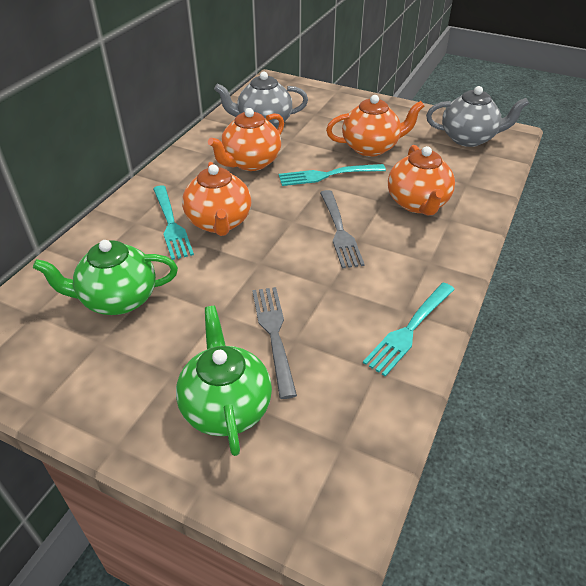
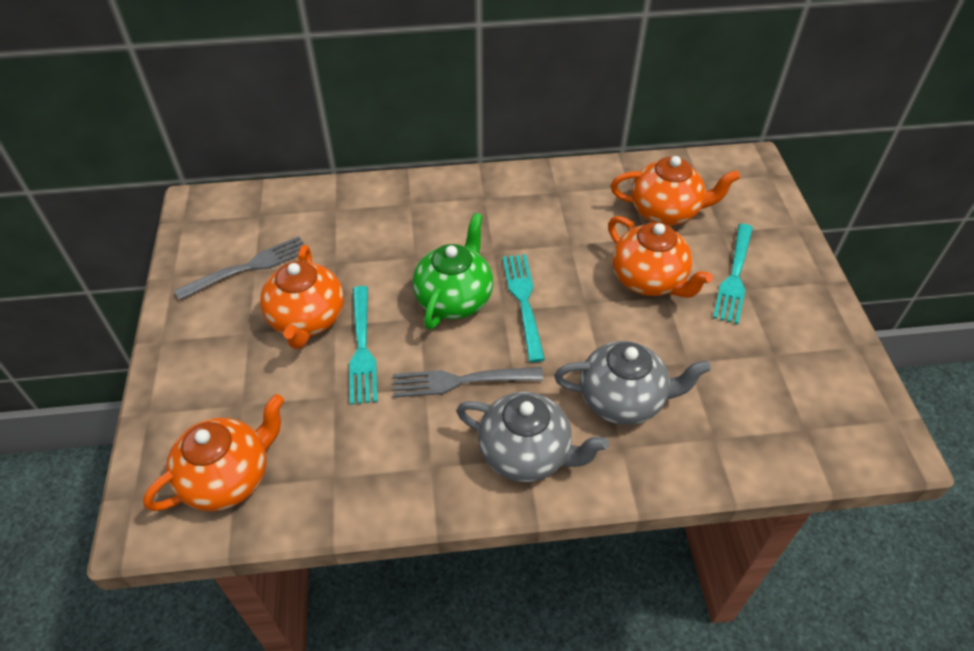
green teapot: [33,240,178,315] [176,306,272,456] = 2 -> [413,213,493,330] = 1

